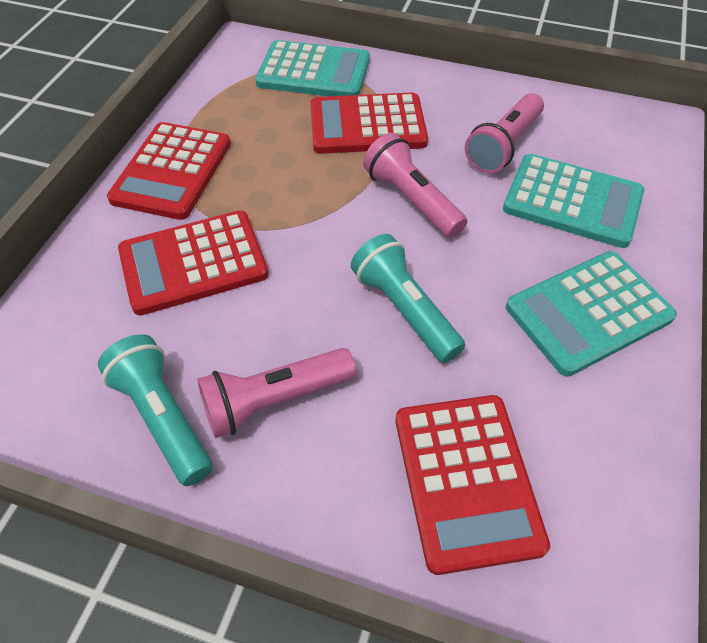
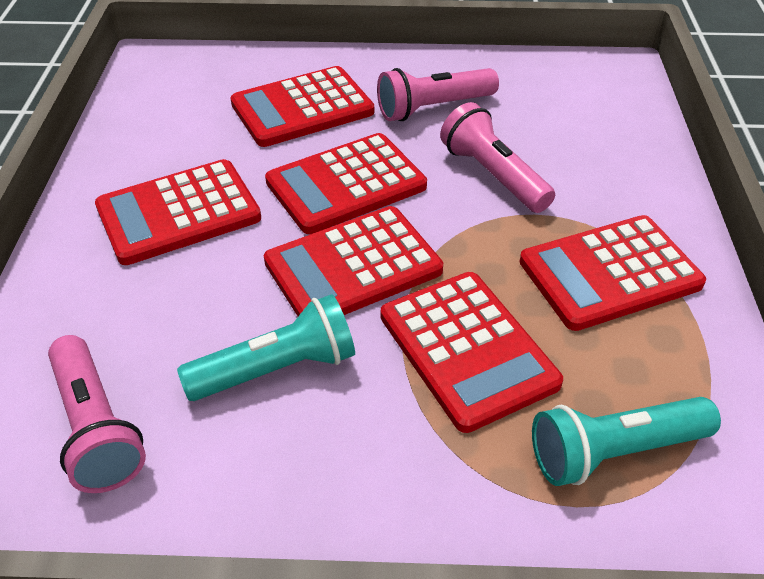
red calculator: [107,122,231,220] [118,210,269,315] [310,92,428,154] [395,395,550,575] = 4 -> [95,159,261,265] [230,66,374,147] [264,206,443,316] [265,133,427,234] [381,272,563,433] [520,215,706,331] = 6
turquoise calculator: [255,40,370,96] [503,154,644,248] [506,251,677,377] = 3 -> none = 0

